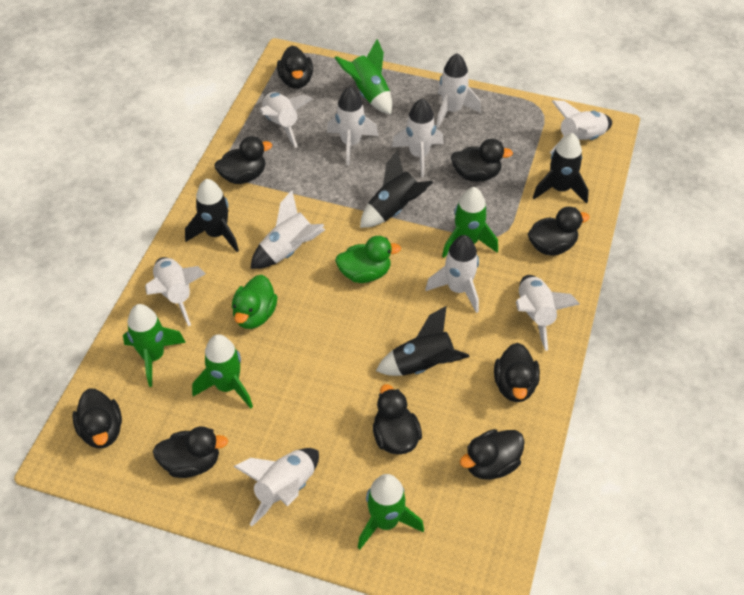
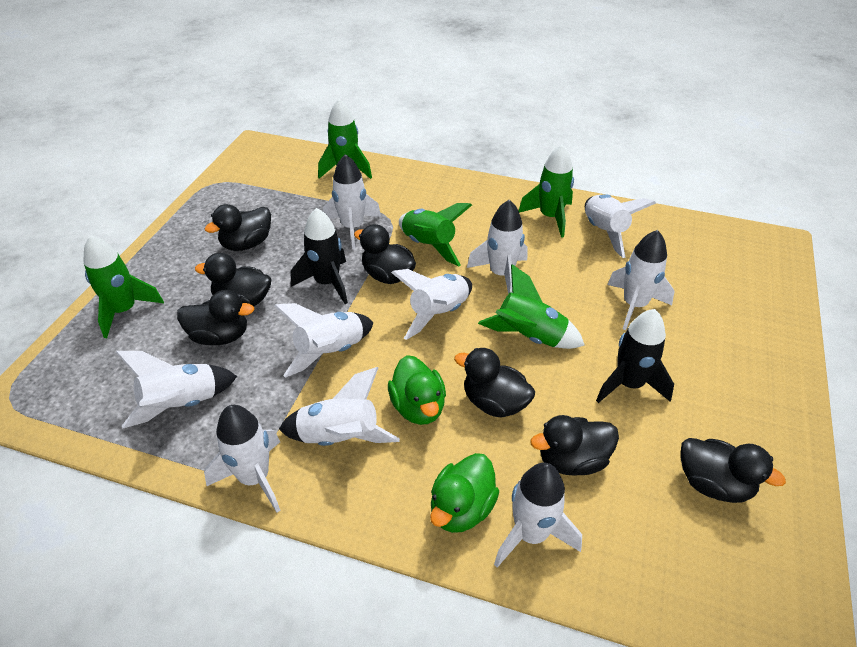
black duck: [72,388,122,449] [153,426,228,478] [215,136,272,184] [277,46,313,89] [373,384,422,454] [451,139,513,182] [460,429,525,480] [494,343,540,402] [528,207,590,256] = 9 -> [177,290,254,345] [195,253,271,306] [205,204,271,251] [354,224,416,284] [454,348,535,418] [531,415,619,476] [680,438,786,503] = 7
black rocket: [185,179,239,252] [360,150,433,228] [376,306,470,376] [533,133,589,204] = 4 -> [291,208,348,304] [596,309,674,403] = 2

